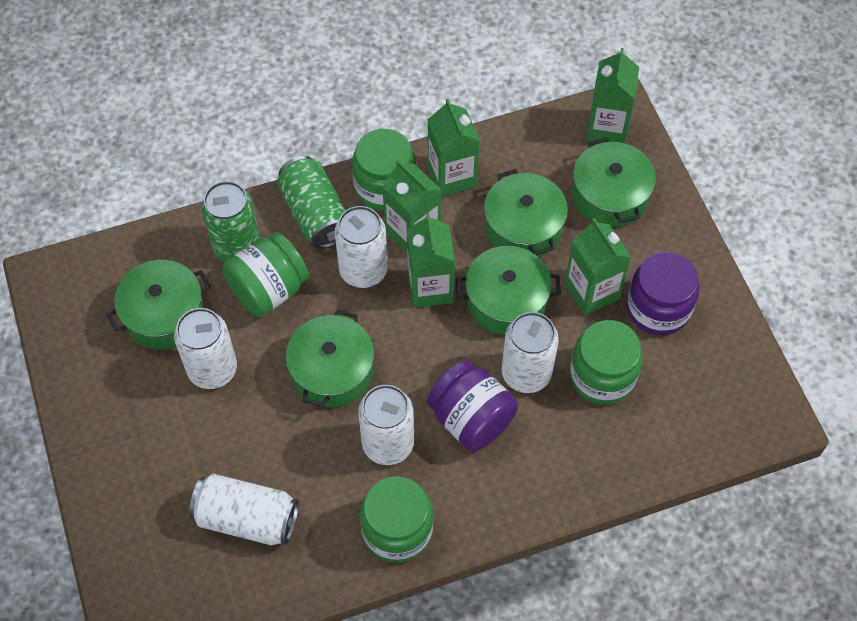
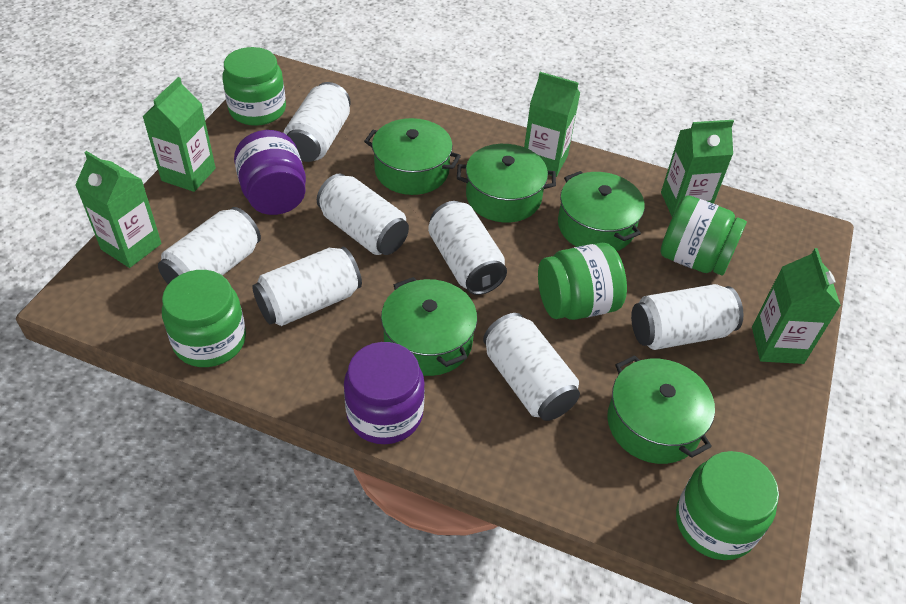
green can: [202,181,260,261] [277,156,346,249] = 2 -> none = 0
green jar: [222,232,309,317] [352,129,416,210] [360,476,433,563] [570,320,643,404] = 4 -> [162,270,246,367] [222,47,286,126] [538,243,627,320] [660,195,747,275] [676,451,779,560] = 5
white can: [174,308,237,389] [189,474,299,545] [334,206,388,288] [358,385,414,465] [501,312,559,393] = 5 -> [158,207,261,284] [252,247,362,326] [284,82,351,162] [317,173,409,255] [428,201,507,295] [483,313,580,421] [631,284,743,350] = 7

